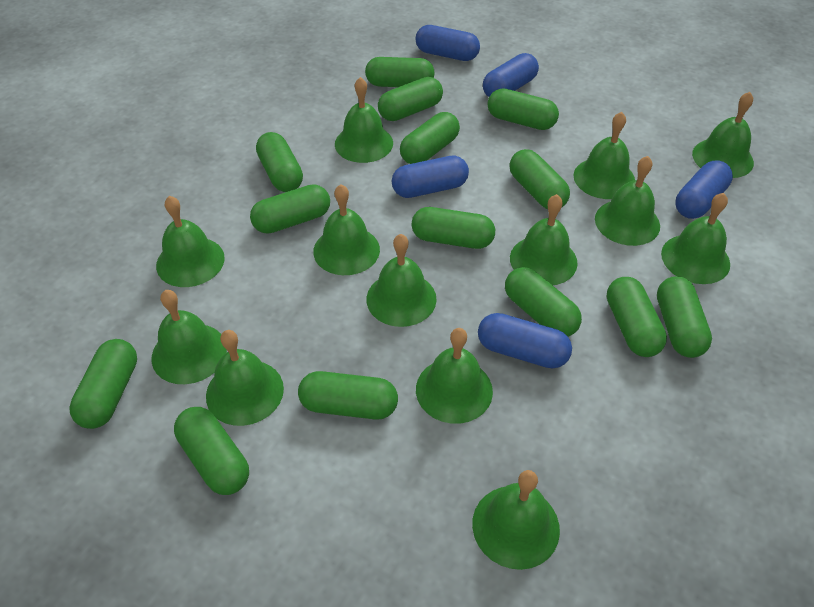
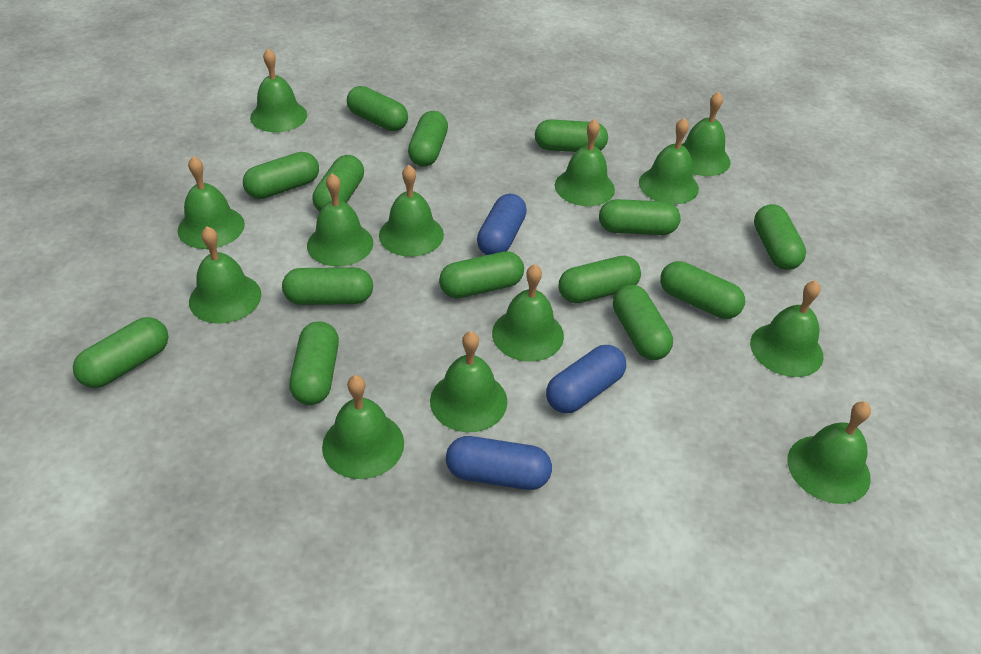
blue capsule: [392,156,469,198] [415,25,480,61] [478,313,572,369] [483,53,539,97] [675,161,733,219] = 5 -> [446,436,552,490] [477,194,527,255] [546,345,626,413] = 3

